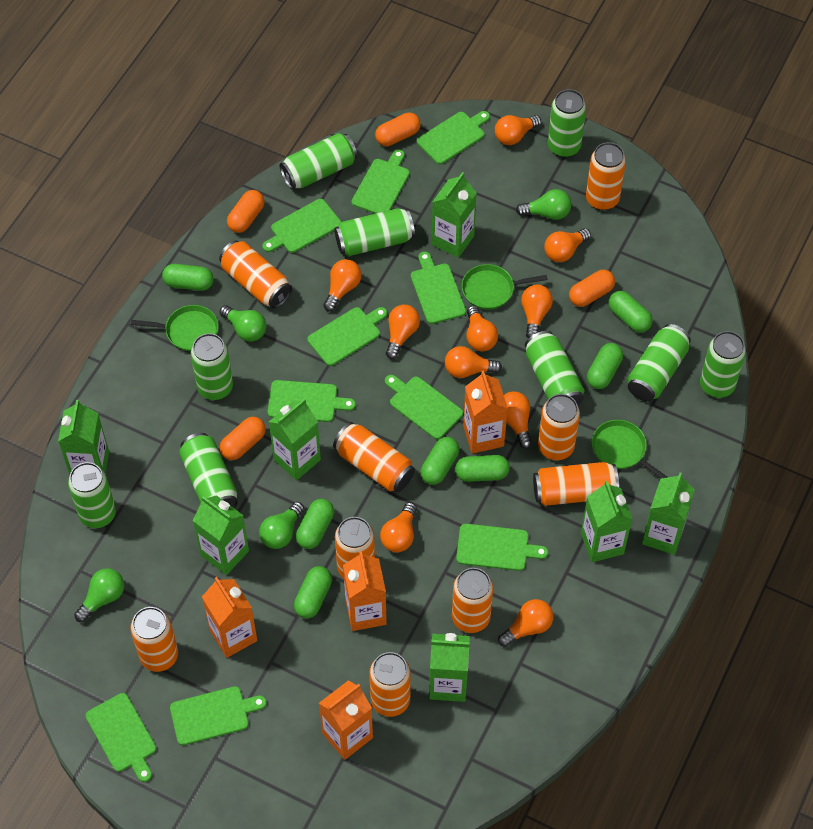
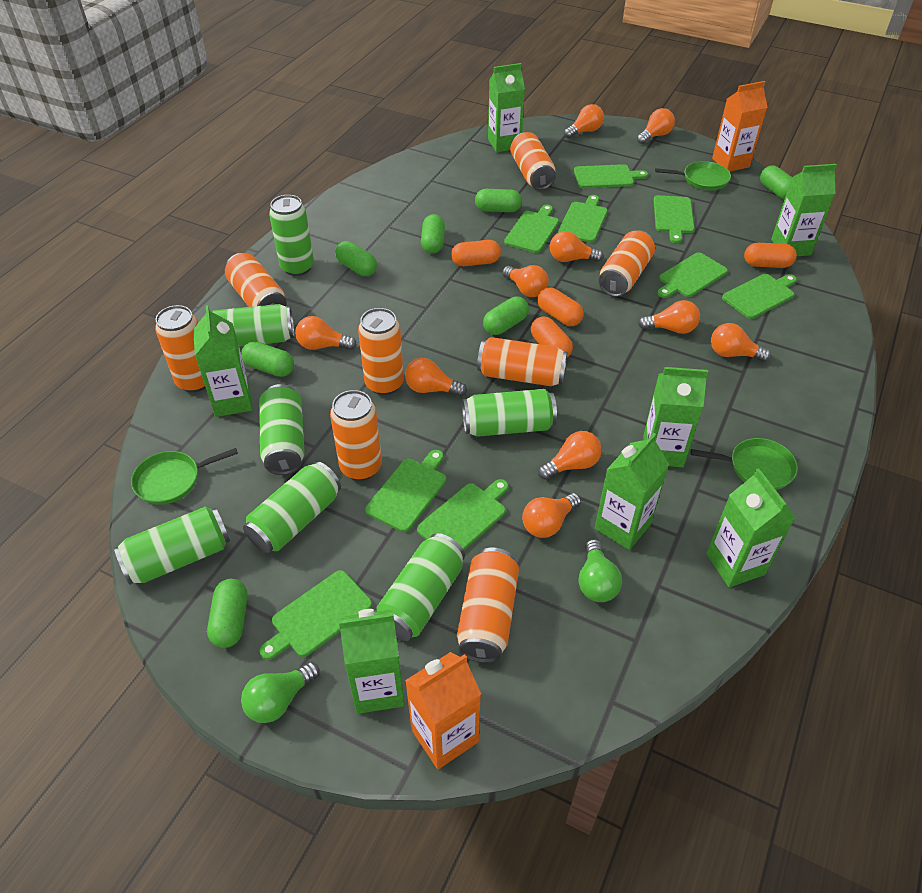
green can: [68,462,116,528] [179,433,238,508] [191,333,233,400] [279,133,357,190] [334,208,415,256] [525,331,584,405] [548,89,586,158] [627,324,691,402] [700,331,746,398] = 9 -> [114,507,230,585] [212,304,294,347] [243,462,341,553] [259,384,305,475] [269,195,314,276] [377,533,465,641] [462,389,557,437] = 7
green cutting board: [86,693,156,782] [170,686,267,745] [262,199,341,253] [268,380,356,422] [307,307,387,366] [352,149,410,214] [385,375,463,439] [411,252,466,324] [417,111,490,164] [456,524,548,571] = 10 -> [260,570,372,660] [365,450,446,532] [417,479,509,550] [504,205,559,253] [558,195,608,243] [574,164,648,188] [654,195,694,243] [657,252,728,298] [722,274,797,319] = 9
green light bulb: [74,568,124,622] [220,305,266,342] [259,502,304,549] [516,189,571,220] = 4 -> [241,662,320,723] [578,539,622,602] = 2
orange can: [130,607,178,672] [219,241,292,309] [333,422,415,492] [335,517,375,578] [369,652,411,717] [452,568,493,633] [533,462,619,506] [538,394,580,460] [586,142,626,210] = 9 -> [155,305,206,393] [225,253,287,307] [330,390,382,481] [358,308,404,395] [457,548,519,663] [477,337,567,386] [510,132,556,190] [599,231,655,297] = 8
orange carton: [202,577,257,658] [319,680,373,760] [343,551,387,631] [463,370,508,454] = 4 -> [405,652,481,769] [712,81,768,172] = 2

